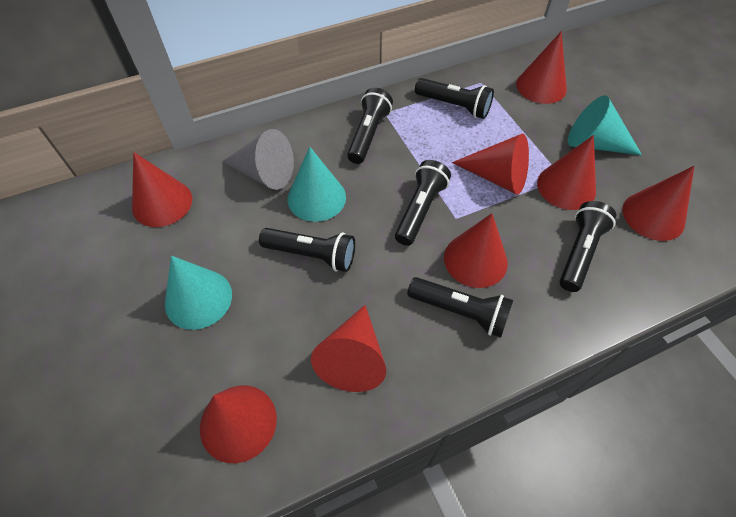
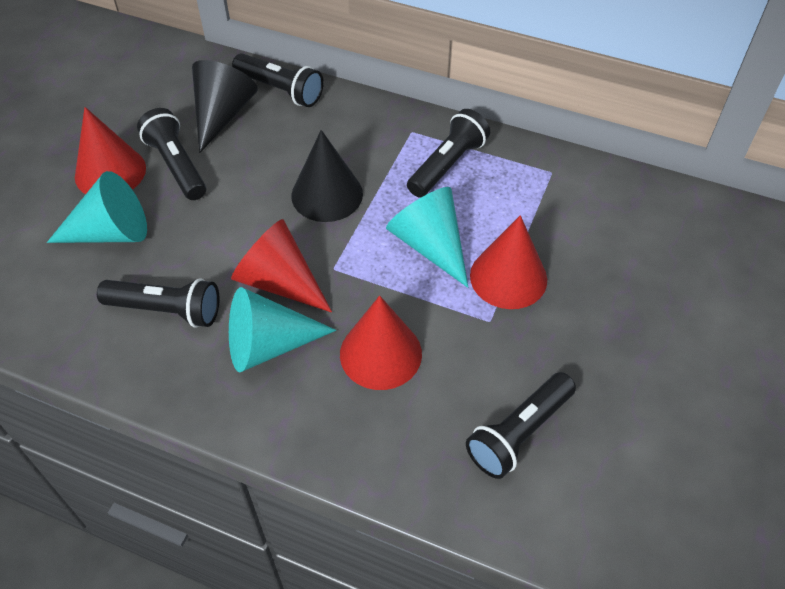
black cone: none = 0 -> [192,60,258,153] [291,130,363,222] = 2
black flashlight: [259,228,355,272] [347,88,393,164] [395,160,451,246] [407,277,513,338] [415,78,494,119] [560,201,616,292] = 6 -> [97,278,220,328] [137,108,206,200] [232,53,324,107] [407,109,490,197] [466,372,576,479] = 5
grey cone: [222,129,294,190] = 1 -> none = 0
red cone: [132,152,192,227] [200,385,277,463] [311,305,386,392] [444,213,508,288] [452,134,529,195] [516,31,567,104] [537,135,596,210] [623,166,694,241] = 8 -> [75,107,146,194] [231,219,332,313] [340,295,422,390] [470,215,547,309] = 4

